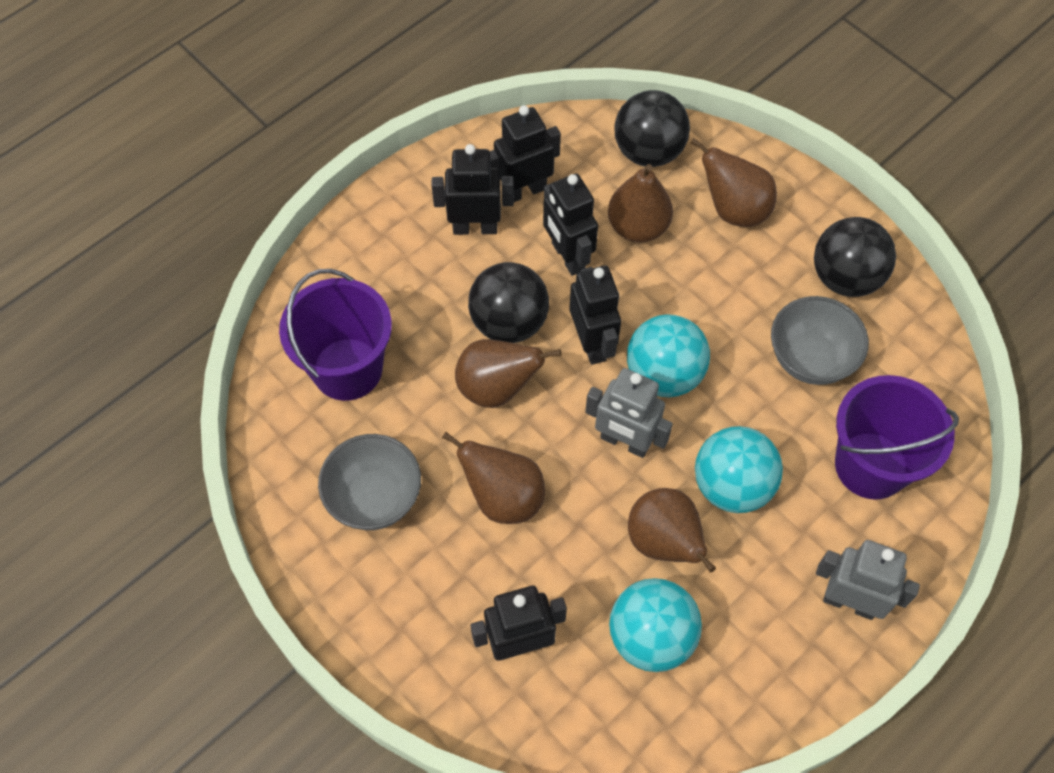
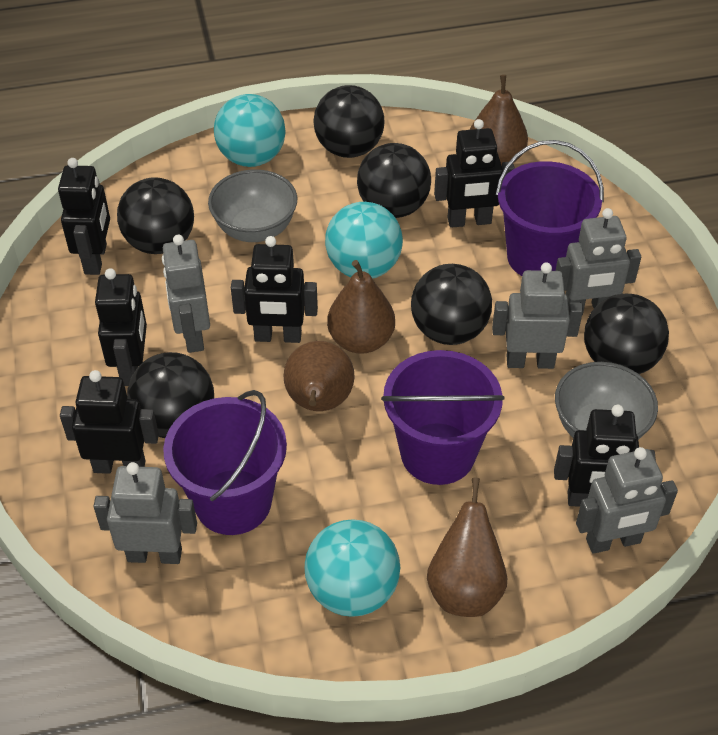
black ball: [468,262,549,343] [615,90,690,167] [814,217,896,297] = 3 -> [117,177,194,254] [127,352,214,438] [313,85,385,158] [357,143,431,218] [411,264,492,345] [584,294,669,374] = 6
black robot: [431,144,514,235] [471,586,567,661] [489,105,561,202] [543,173,598,276] [569,265,621,365] = 5 -> [58,158,110,275] [60,370,159,474] [95,268,147,386] [231,236,318,343] [434,119,515,228] [554,405,656,507] = 6
brown pear: [442,432,545,524] [455,339,561,408] [608,164,673,243] [628,488,716,573] [690,138,777,227] = 5 -> [283,341,355,411] [327,260,395,354] [427,478,507,617] [470,75,528,166] = 4
grey robot: [585,368,673,458] [816,540,920,620] = 2 -> [93,462,197,564] [162,235,210,353] [492,262,583,369] [556,208,641,315] [576,447,678,554] = 5
purple bucket: [279,269,392,401] [835,375,959,500] = 2 -> [163,390,287,535] [381,350,504,485] [496,140,604,276] = 3

